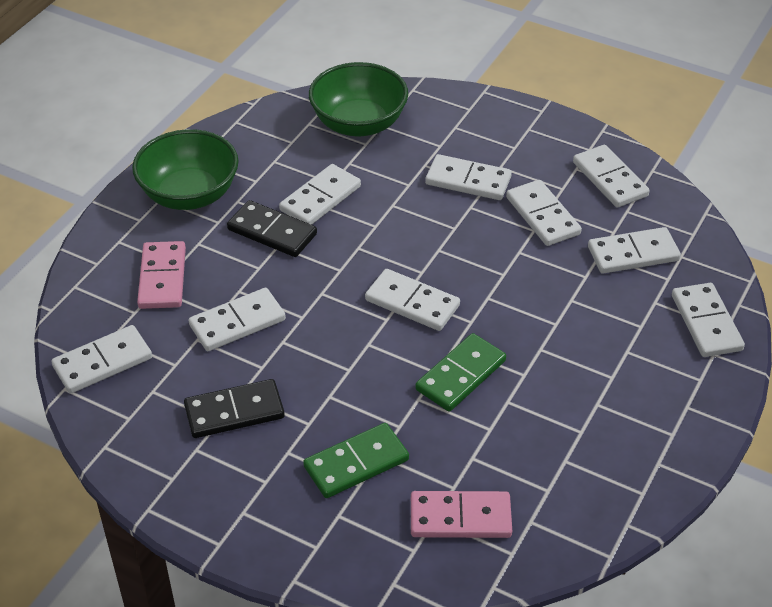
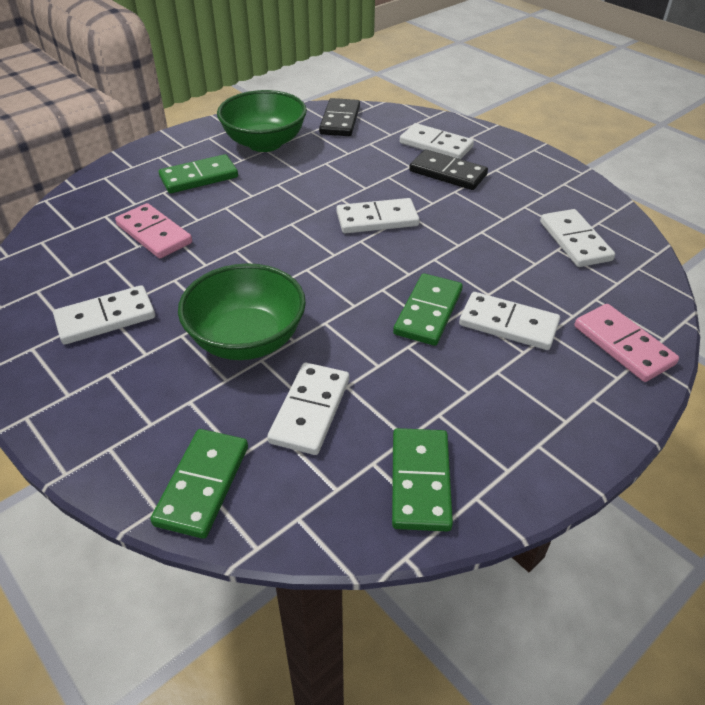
green domino: [303,423,409,498] [416,333,506,412] = 2 -> [150,429,248,539] [159,154,238,193] [392,428,453,532] [393,273,463,346] = 4
white domino: [51,325,152,393] [189,288,286,351] [279,164,361,225] [365,269,460,331] [425,154,512,200] [506,180,582,246] [573,145,650,208] [588,227,681,274] [672,283,745,357] = 9 -> [53,285,155,345] [267,362,349,455] [336,198,419,233] [400,123,474,159] [459,292,560,350] [540,209,615,267] = 6

